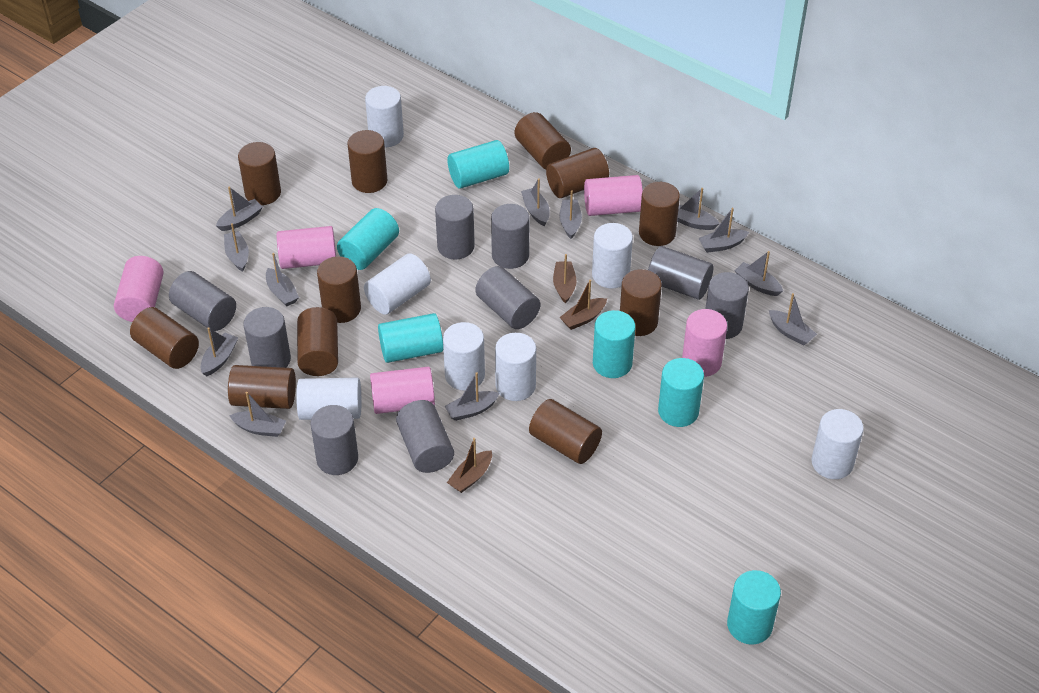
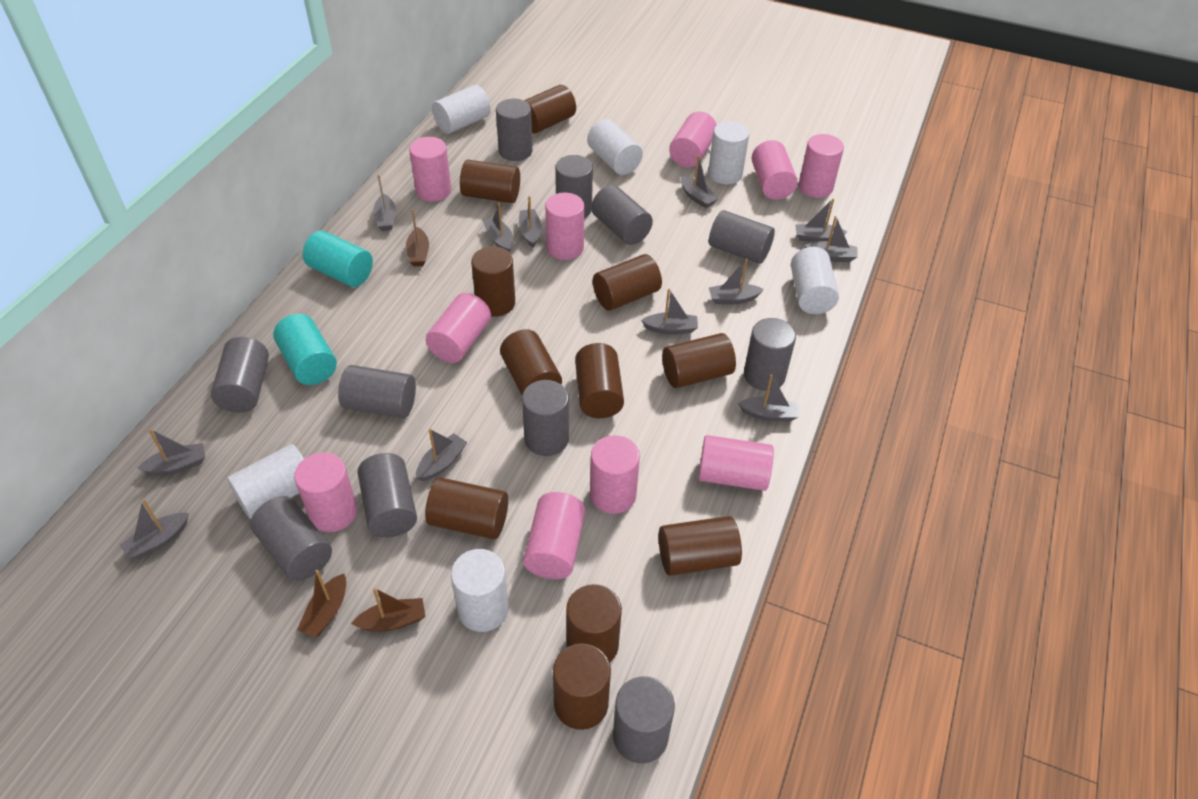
grey cylinder: [169,271,236,331] [243,307,291,368] [310,405,358,475] [396,400,454,473] [435,195,475,260] [475,266,540,329] [491,204,529,269] [648,246,713,300] [705,272,749,339] = 9 -> [211,337,269,413] [250,496,332,581] [338,365,416,418] [358,453,417,537] [496,99,533,161] [522,380,569,456] [555,155,593,218] [591,185,653,245] [613,676,675,763] [709,210,775,264] [744,318,796,391] = 11
pink cylinder: [114,256,163,322] [276,226,336,269] [370,367,435,414] [584,175,643,216] [682,309,727,377] = 5 -> [294,452,357,532] [409,137,451,201] [426,293,491,363] [523,492,585,579] [545,193,584,260] [590,435,640,514] [669,112,717,168] [698,435,774,491] [752,140,798,200] [798,134,844,198] = 10
turquoise cylinder: [337,208,399,270] [378,313,443,363] [447,140,509,189] [593,310,635,378] [658,358,704,427] [727,570,781,645] = 6 -> [273,314,337,385] [303,230,373,287] = 2
white cylinder: [296,378,361,420] [364,253,431,315] [365,86,404,147] [443,322,485,391] [495,333,536,401] [592,223,633,288] [811,409,864,479] = 7 -> [227,444,304,519] [432,85,491,134] [451,549,509,632] [587,119,643,175] [708,121,749,184] [791,247,839,314] = 6

